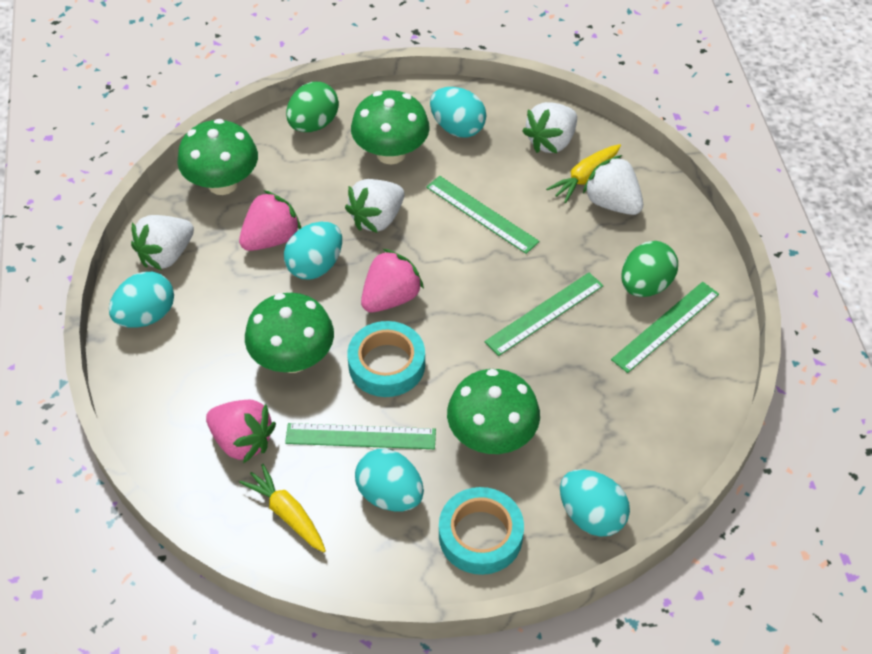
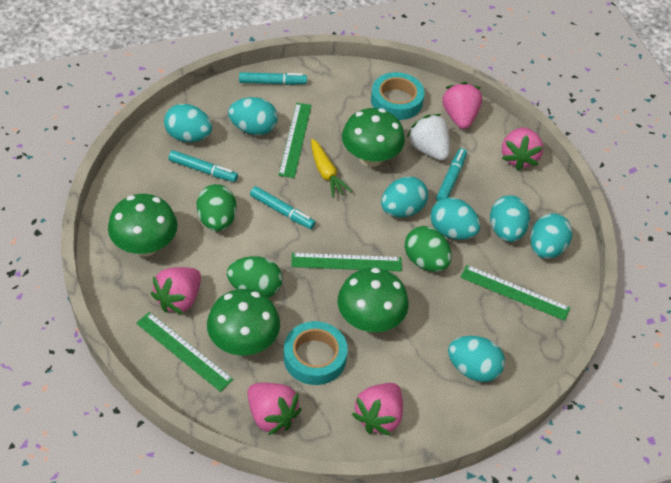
green egg: [286,82,339,132] [621,241,678,297] = 2 -> [196,184,237,231] [227,256,282,298] [405,226,452,272] = 3
pink strawberry: [206,400,276,463] [239,190,301,251] [361,249,424,312] = 3 -> [151,267,201,314] [248,383,302,435] [352,383,403,436] [442,82,482,129] [502,128,543,170] = 5
turquoise egg: [109,272,174,328] [284,222,342,280] [355,449,424,511] [430,87,486,138] [560,469,630,537] = 5 -> [164,104,212,142] [228,97,278,135] [381,176,428,217] [430,197,480,240] [448,336,505,382] [490,195,530,242] [530,213,572,259] = 7
turquoise marker: none = 0 -> [169,150,238,182] [239,72,307,85] [250,186,316,229] [436,148,467,202] = 4
white strawberry: [131,215,194,270] [345,179,405,233] [522,102,577,153] [583,155,643,215] = 4 -> [406,114,450,161] = 1
yellow carrot: [239,464,326,552] [546,144,621,203] = 2 -> [311,139,352,198] = 1

